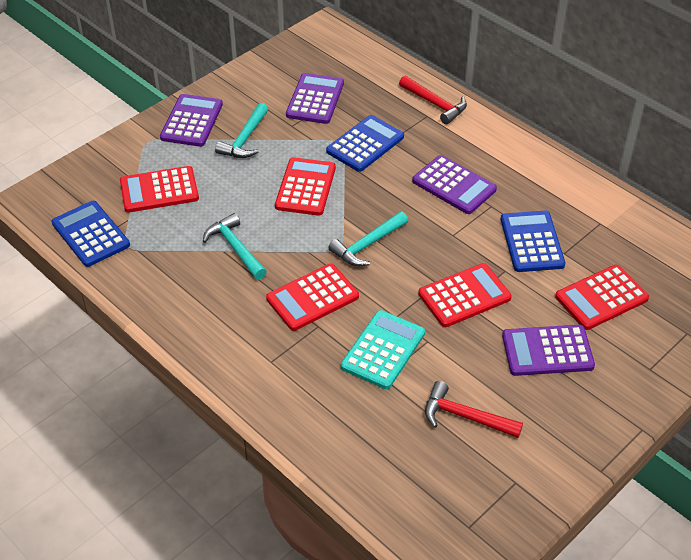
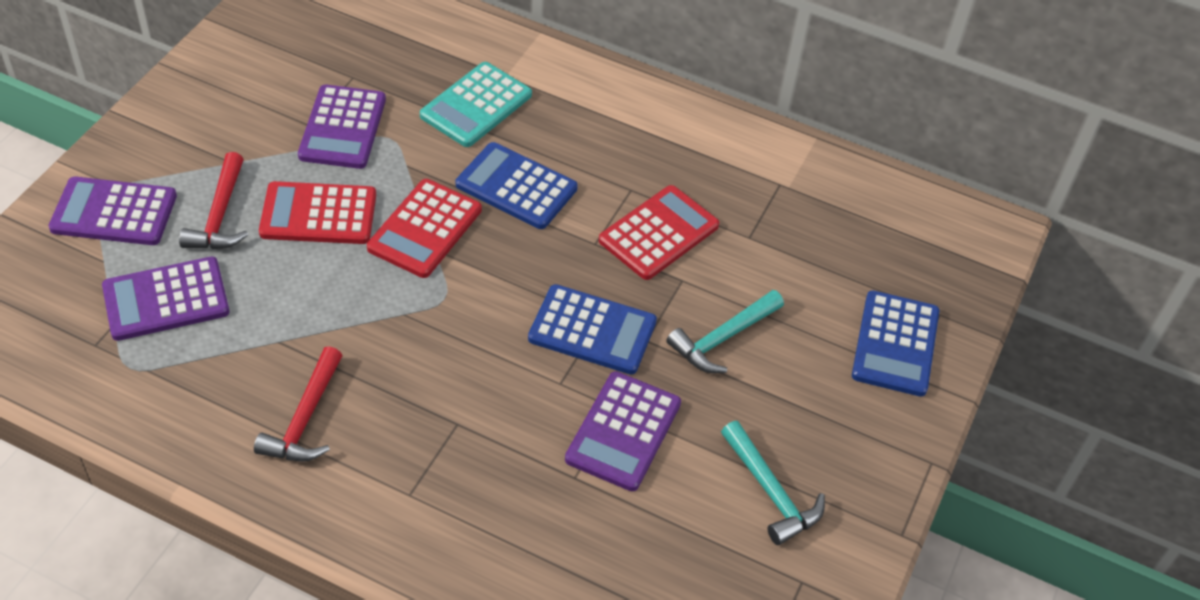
red calculator: [120,166,199,213] [266,264,359,331] [275,157,336,216] [418,263,512,327] [555,264,649,330] = 5 -> [259,181,376,244] [367,179,482,278] [599,185,719,280] = 3
turquoise hammer: [203,213,267,280] [215,103,268,158] [328,211,408,266] = 3 -> [666,290,784,373] [721,421,825,545] = 2

